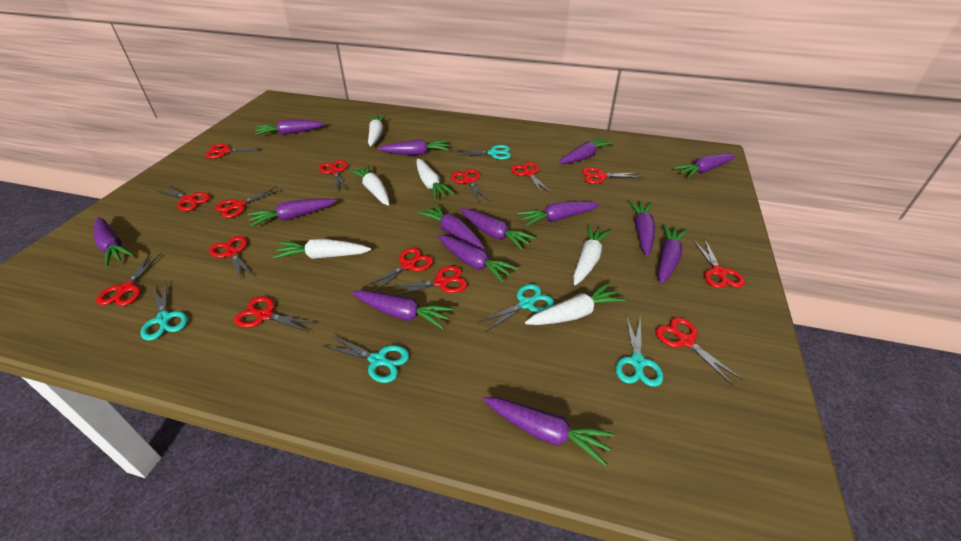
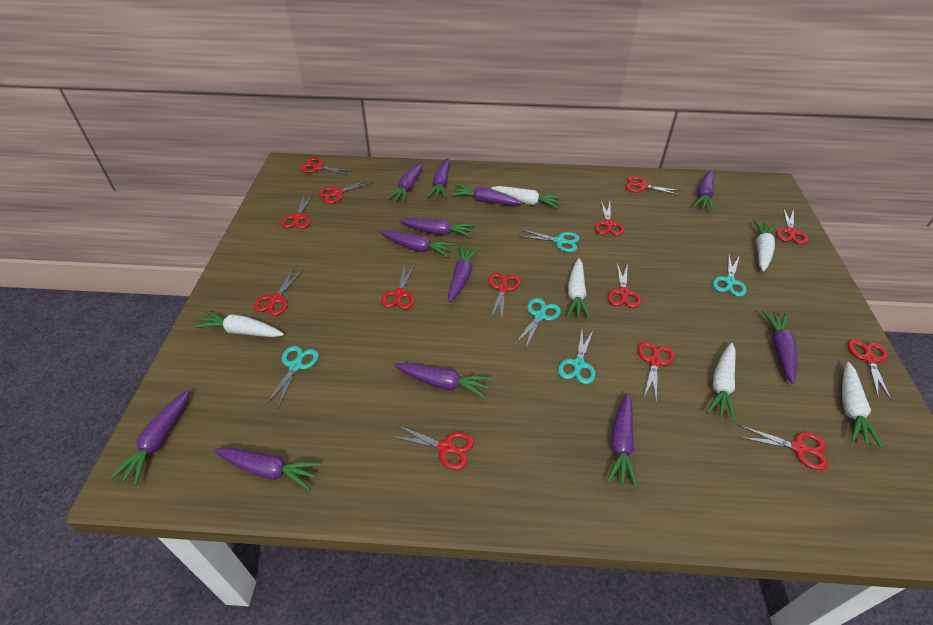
purple carrot: [93,217,134,267] [248,198,337,227] [255,119,325,135] [352,290,454,329] [377,139,449,155] [418,204,485,249] [438,235,518,282] [460,209,536,250] [483,397,614,466] [518,201,600,227] [559,136,613,164] [629,200,655,256] [658,224,688,284] [674,154,736,178] = 14 -> [110,390,189,485] [214,447,321,490] [380,231,456,258] [387,163,423,203] [394,363,491,398] [399,218,475,238] [427,158,450,199] [448,244,480,302] [450,184,522,205] [607,393,638,489] [693,170,714,211] [762,310,797,384] = 12

